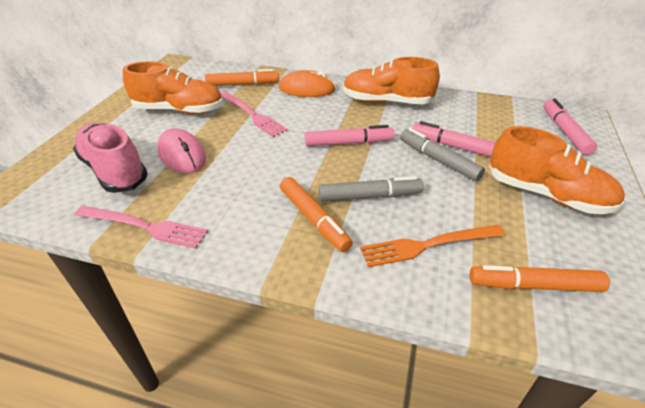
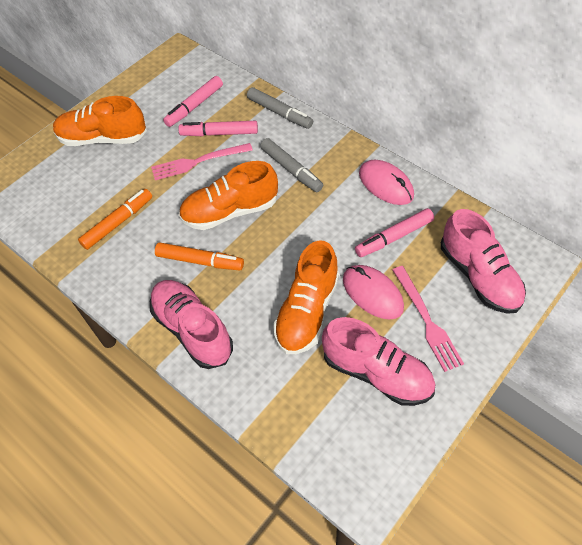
orange fork: [360,225,505,267] = 1 -> none = 0
orange marker: [205,69,279,86] [280,177,353,252] [470,265,610,292] = 3 -> [78,189,152,250] [155,242,244,270] = 2
orange mouse: [279,70,336,97] = 1 -> none = 0
pink mouse: [157,128,206,173] = 1 -> [343,265,404,320] [359,159,414,205] = 2
pink shoe: [73,123,148,193] = 1 -> [150,280,233,369] [322,317,435,406] [441,209,526,314] = 3

